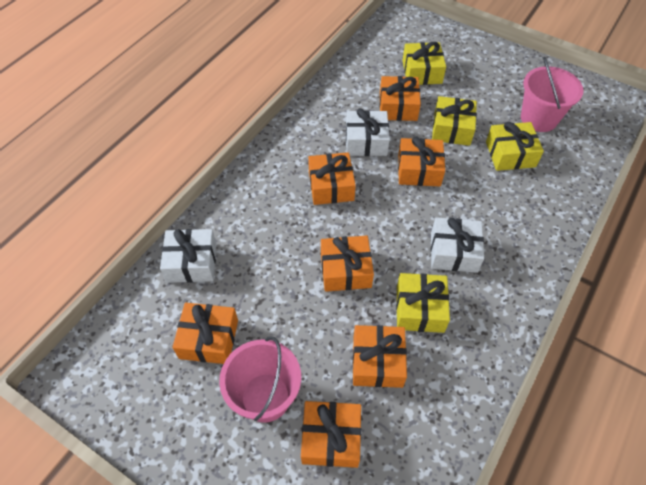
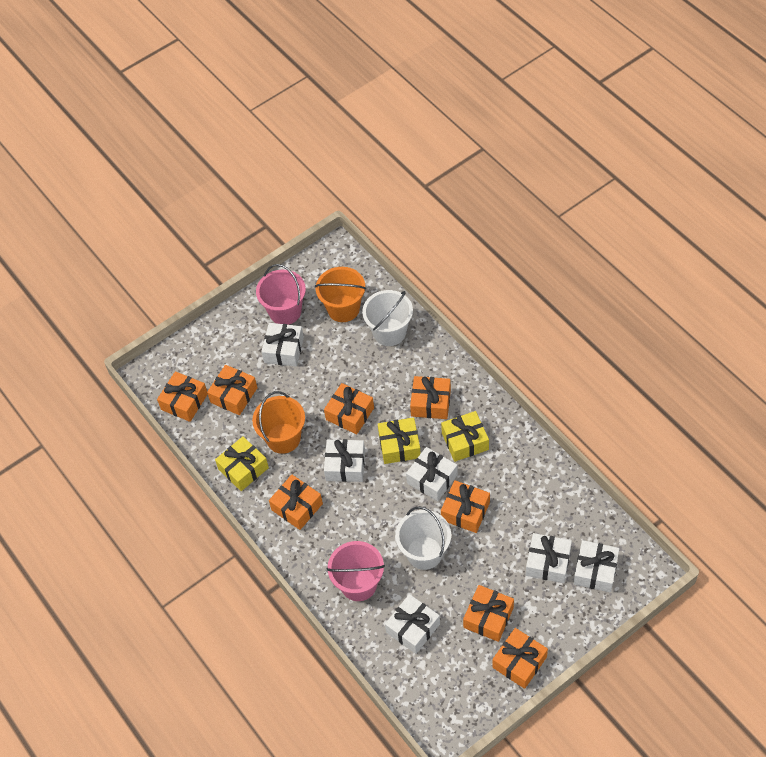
orange bucket: none = 0 -> [252,391,305,454] [315,267,366,322] = 2
orange gift: [172,303,238,364] [301,401,361,468] [308,152,356,205] [321,236,374,292] [353,325,407,388] [380,76,421,121] [398,136,445,187] = 7 -> [157,371,208,422] [207,365,257,415] [269,475,323,530] [324,383,374,434] [410,376,451,419] [441,480,490,533] [463,585,514,642] [492,628,548,689] = 8
white bucket: none = 0 -> [362,290,413,346] [395,506,451,570] = 2
white gift: [160,229,217,283] [346,108,390,156] [431,217,484,273] = 3 -> [261,323,304,367] [324,439,365,482] [385,594,440,654] [406,447,458,501] [526,533,572,583] [573,540,620,593] = 6
yellow gift: [396,273,450,333] [403,42,446,85] [432,96,477,146] [486,122,544,171] = 4 -> [215,436,269,491] [378,417,421,464] [441,411,489,462] = 3

